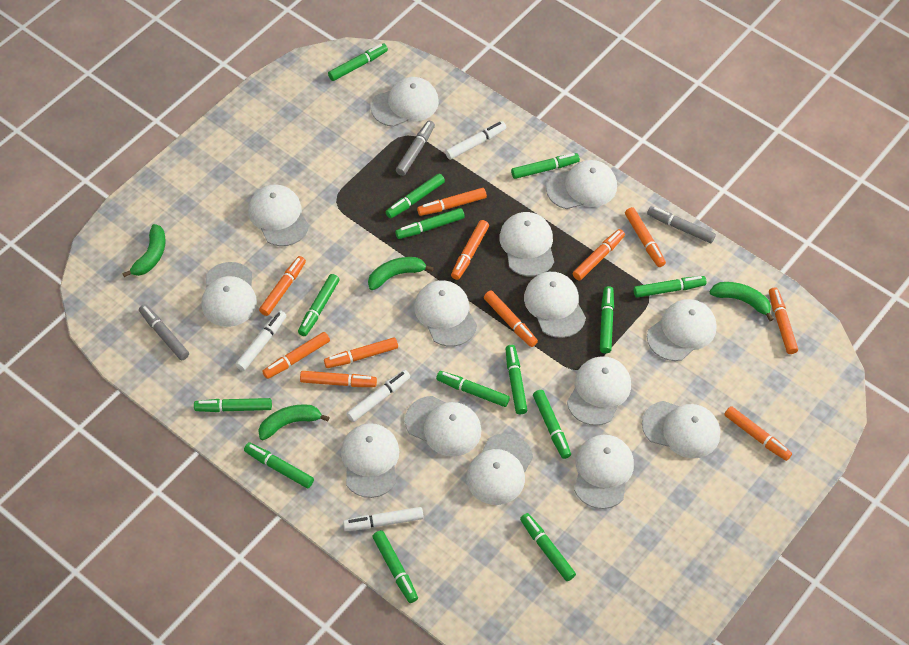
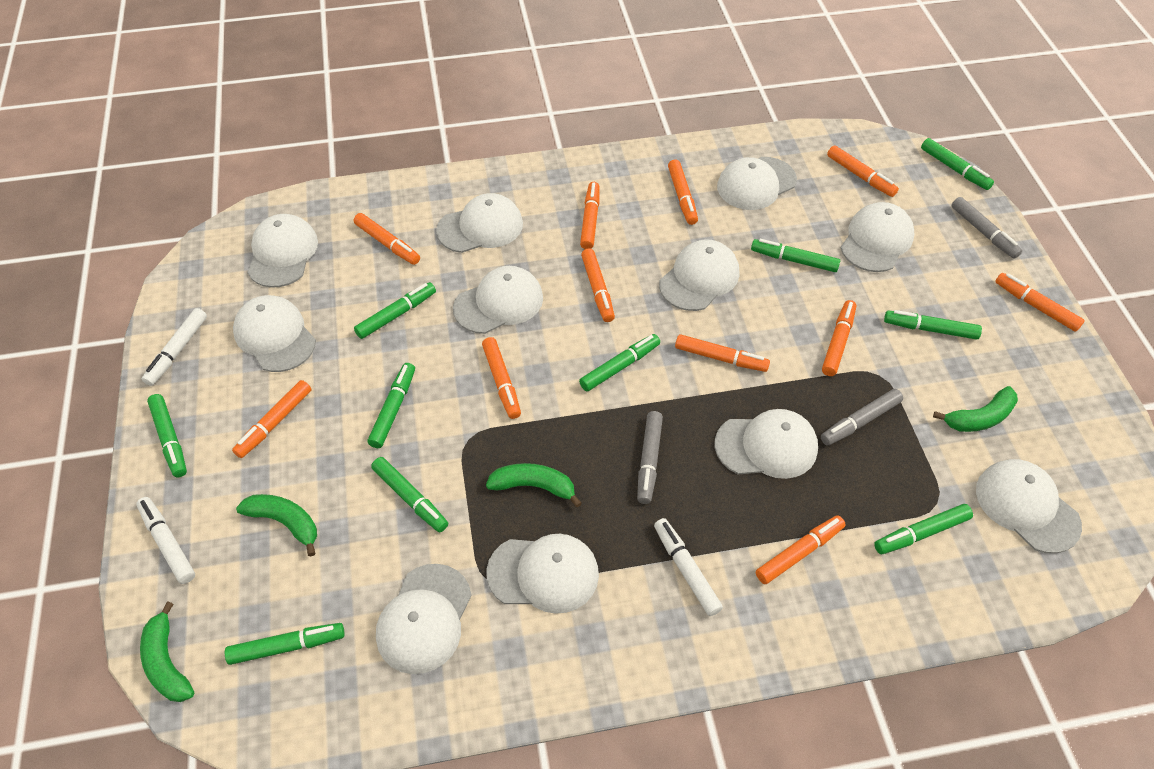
green marker: [194,398,272,412] [244,442,314,488] [298,274,340,336] [328,43,388,81] [372,530,418,603] [386,174,445,219] [395,208,465,239] [436,371,510,407] [505,345,527,414] [511,153,580,179] [520,513,576,581] [533,390,571,459] [600,286,614,353] [634,276,707,298] = 14 -> [147,394,187,477] [225,623,345,665] [354,282,436,339] [368,363,415,448] [371,457,448,532] [579,334,660,391] [751,239,840,272] [874,504,973,554] [884,310,982,340] [921,138,994,190] = 10
white cap: [201,262,257,327] [248,184,309,246] [341,423,400,498] [371,77,439,127] [405,396,481,457] [414,280,477,347] [466,434,533,505] [499,212,554,276] [524,272,586,338] [546,160,617,209] [567,356,631,426] [574,435,634,509] [642,401,720,458] [647,299,717,361] = 14 -> [233,295,316,372] [247,214,318,288] [376,564,472,674] [436,193,523,253] [453,266,543,334] [486,534,599,614] [659,240,739,311] [715,409,818,479] [717,157,797,210] [841,202,914,272] [976,459,1082,554] = 11
white marker: [235,310,286,371] [343,507,424,531] [346,370,410,422] [445,121,506,160] = 4 -> [136,497,195,584] [142,308,207,386] [654,518,723,616] = 3

